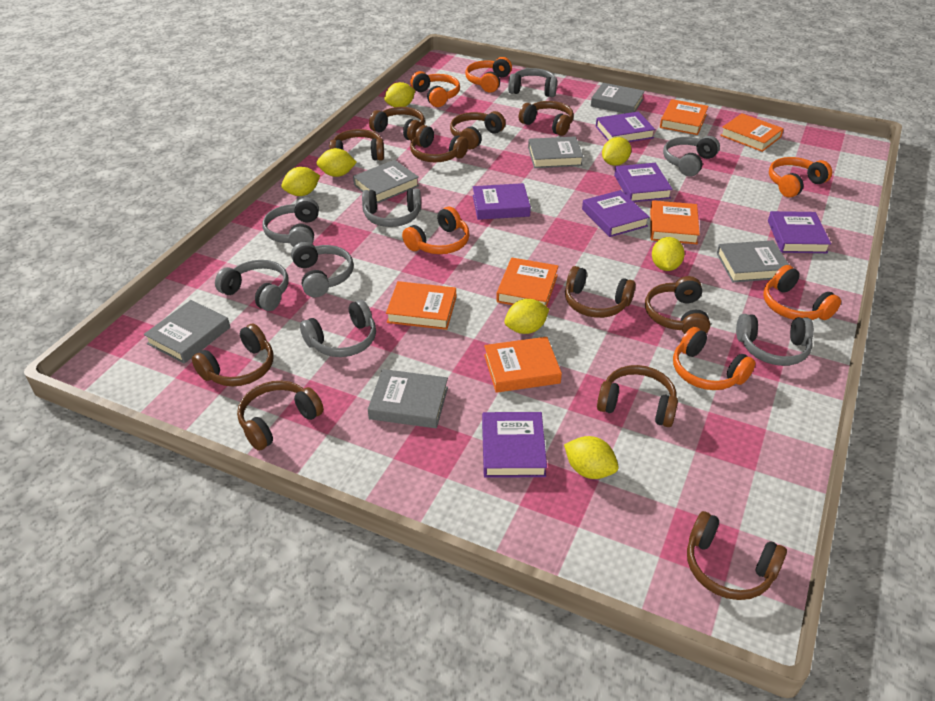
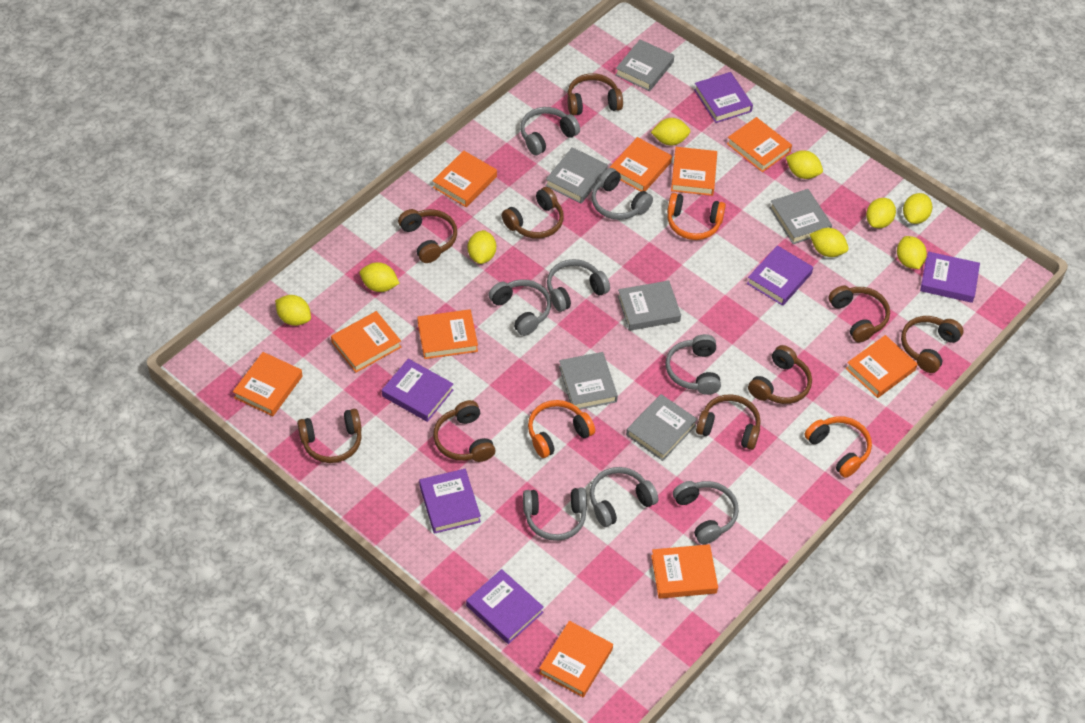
brown headphones: [192,324,274,386] [237,381,324,451] [329,129,384,161] [369,107,425,141] [410,125,468,162] [450,111,506,149] [519,101,574,136] [565,266,636,318] [597,365,678,427] [645,276,710,334] [687,511,787,600] = 11 -> [297,409,362,463] [398,209,457,263] [433,400,495,462] [502,187,564,239] [567,73,623,116] [696,394,761,450] [748,345,812,404] [828,286,890,343] [901,316,964,373] = 9
orange book: [386,281,456,330] [484,337,562,393] [496,258,559,307] [650,200,700,244] [660,99,709,135] [720,113,784,152] = 6 -> [233,352,303,416] [331,311,401,373] [417,309,478,359] [433,150,497,207] [539,621,613,697] [610,137,672,192] [651,544,718,599] [671,147,717,196] [727,117,792,172] [846,335,918,398] = 10
orange headphones: [402,207,470,254] [410,71,460,107] [465,57,512,93] [673,327,755,390] [763,265,841,320] [769,157,832,198] = 6 -> [528,400,595,458] [667,193,726,240] [804,416,872,478] = 3
yellow lemon: [281,167,320,196] [317,148,357,177] [384,82,415,107] [504,299,549,334] [564,436,618,479] [602,137,631,166] [652,237,685,271] = 7 -> [275,295,311,326] [360,262,399,292] [468,230,496,264] [651,118,690,146] [786,150,823,179] [810,228,849,257] [866,198,896,228] [897,236,927,269] [903,193,932,224] = 9

